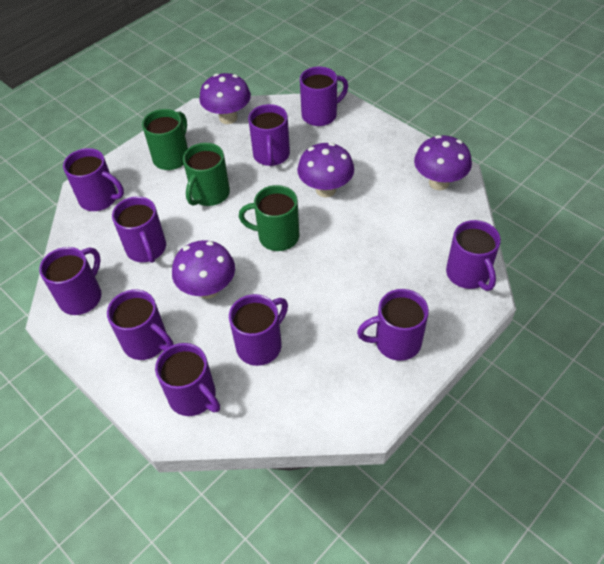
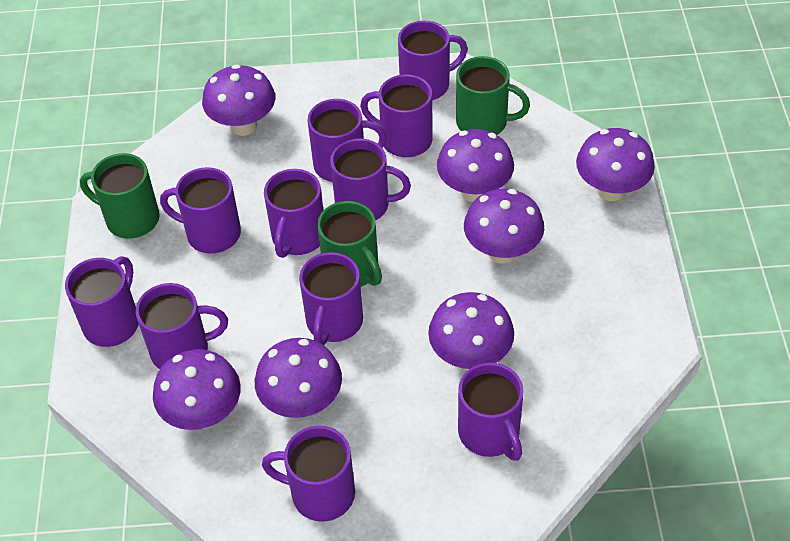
purple mug: [39,247,102,315] [63,148,124,211] [107,290,173,360] [112,196,166,263] [155,343,220,416] [229,294,288,366] [248,104,290,166] [300,67,348,126] [357,289,429,361] [446,220,501,291] = 10 -> [65,256,139,347] [136,283,228,369] [160,167,241,254] [262,426,355,522] [264,169,323,258] [299,252,363,345] [307,99,387,182] [330,139,411,221] [360,74,433,157] [398,21,468,100] [458,363,524,461] = 11
purple mushroom: [172,240,235,299] [199,73,251,124] [297,143,354,198] [414,135,472,190] = 4 -> [153,349,241,430] [202,64,275,136] [255,338,342,418] [428,292,514,370] [437,129,514,202] [464,189,544,264] [576,128,655,201] = 7

